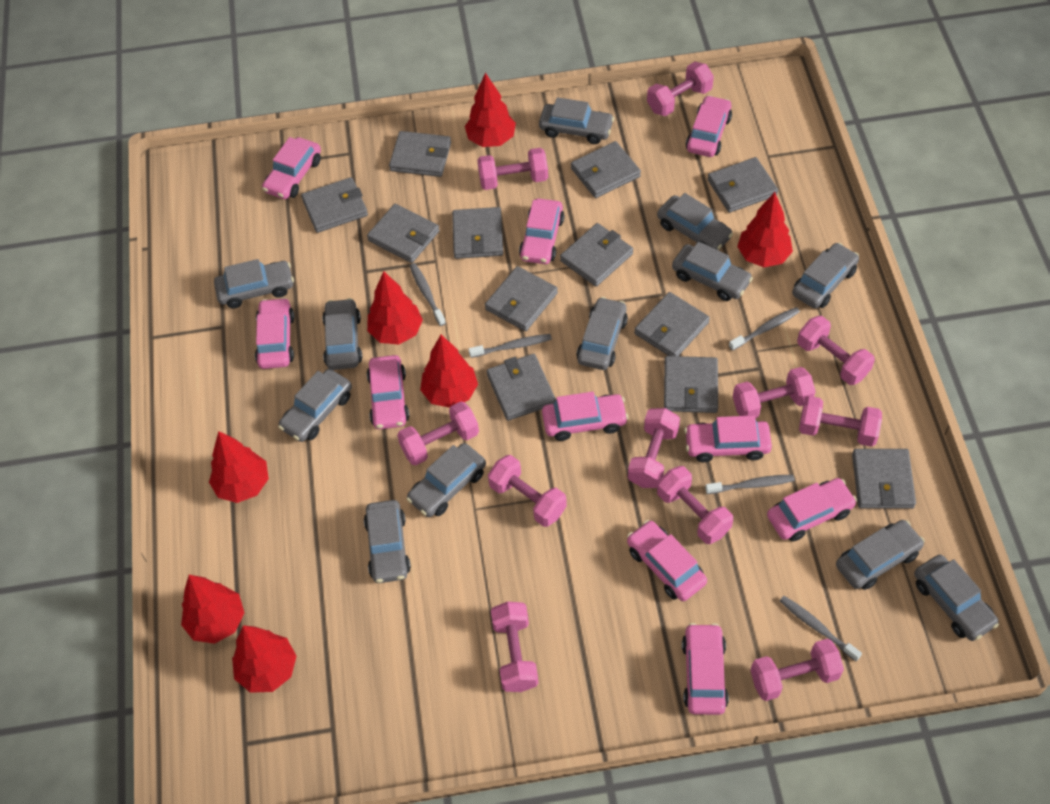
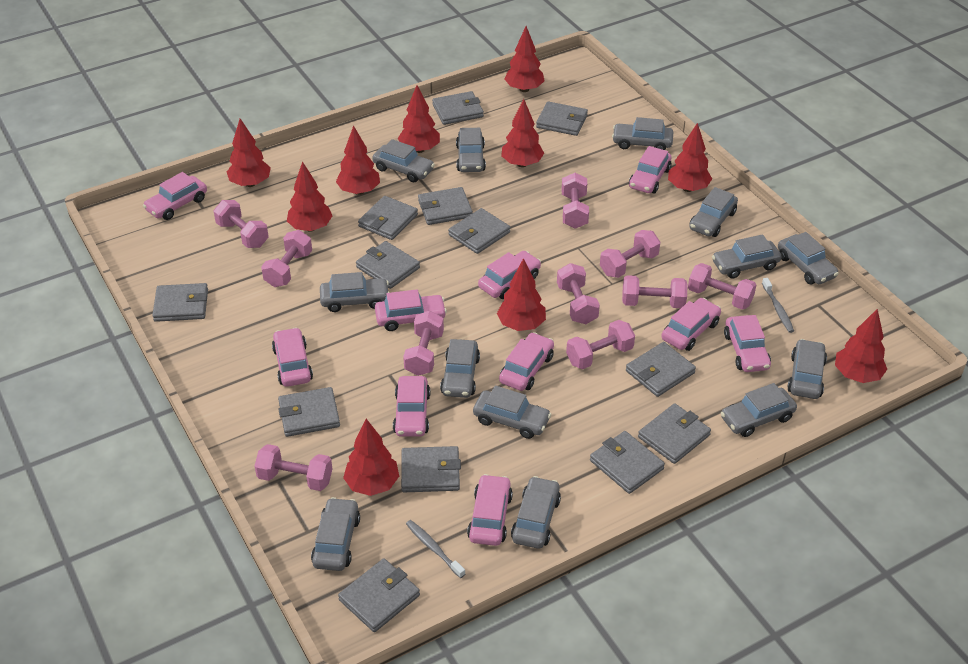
grey car: [214,259,294,309] [278,369,352,442] [322,298,362,370] [364,500,411,583] [406,443,486,517] [539,97,614,144] [576,297,628,370] [657,193,733,251] [672,241,753,301] [792,243,859,308] [836,520,925,590] [914,555,999,641] = 12 -> [311,497,360,571] [320,272,389,312] [372,139,435,182] [440,339,480,398] [456,128,486,172] [473,386,551,439] [511,476,561,549] [612,117,673,150] [689,187,738,237] [712,234,781,279] [721,383,797,437] [778,232,839,284] [787,339,827,399] = 13
grey toothbrush: [410,263,446,326] [468,334,552,358] [705,475,795,494] [729,307,800,351] [780,596,862,661] = 5 -> [406,520,465,578] [762,278,794,333] = 2
grey wallet: [301,177,368,233] [367,204,440,263] [389,131,451,177] [452,207,503,259] [485,266,558,331] [487,354,556,421] [560,223,633,287] [571,141,641,198] [634,292,710,356] [664,356,718,413] [708,157,778,213] [852,449,916,509] = 12 -> [152,283,208,322] [278,387,340,437] [338,558,420,632] [356,241,420,289] [358,196,418,240] [401,446,461,492] [418,187,473,225] [432,91,484,125] [448,208,510,254] [536,101,588,136] [590,431,665,494] [626,342,696,397] [638,403,711,464] = 13
pink dumbbell: [397,401,479,466] [477,148,548,190] [488,455,567,527] [491,601,538,692] [628,408,680,488] [647,62,714,116] [657,466,733,544] [733,367,816,419] [750,639,844,701] [797,316,875,385] [799,396,882,447] = 11 -> [214,200,269,248] [255,444,333,491] [261,230,312,287] [403,311,444,376] [557,263,600,324] [562,173,589,229] [566,320,635,369] [600,230,660,278] [622,275,688,308] [688,263,756,310] = 10
red tree: [181,575,244,644] [209,431,269,503] [232,625,296,693] [367,271,423,345] [420,335,478,408] [465,72,516,147] [737,192,793,267] = 7 -> [227,119,271,187] [287,161,332,232] [336,125,380,195] [343,419,399,496] [398,85,440,153] [497,258,546,331] [501,99,544,167] [505,26,545,92] [668,123,712,192] [835,309,887,383] = 10

